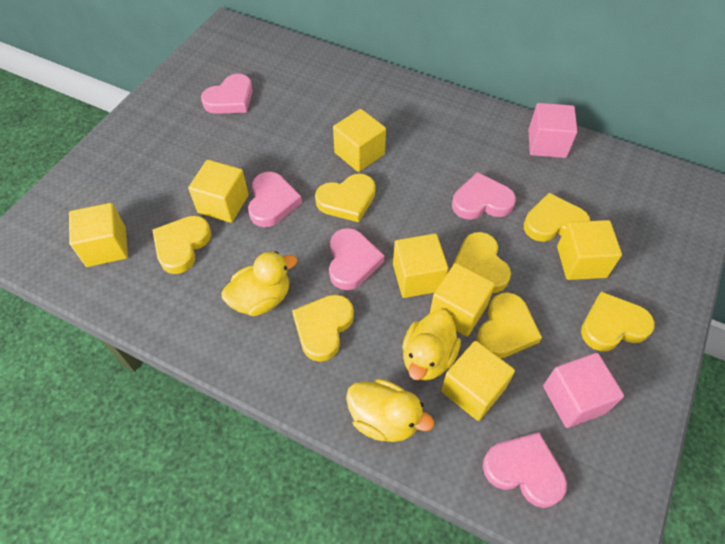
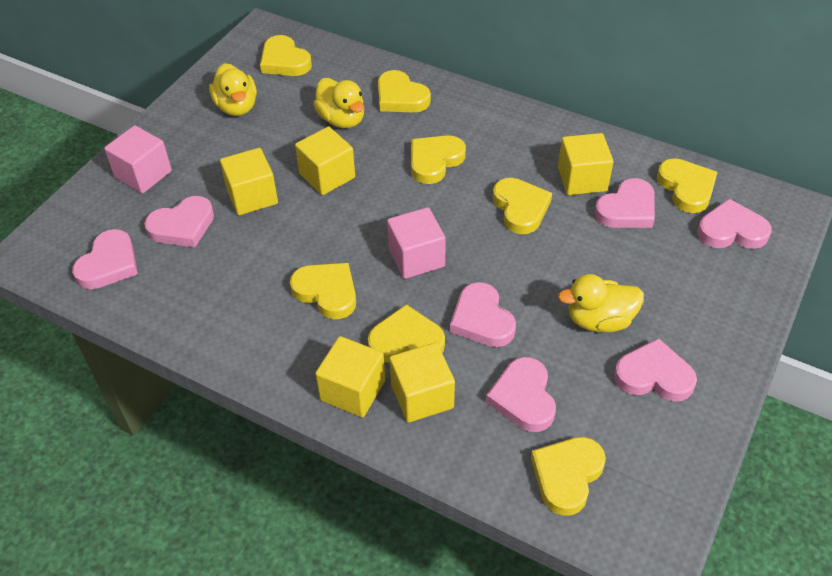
pink heart: [201,74,253,114] [248,172,302,227] [329,228,384,290] [452,172,516,220] [483,432,567,508] = 5 -> [72,229,138,289] [144,196,214,247] [450,282,516,347] [486,357,556,432] [594,178,655,228] [614,338,697,401] [697,199,772,249] = 7
yellow cube: [69,203,128,267] [188,160,249,223] [333,109,386,172] [393,233,448,298] [430,263,495,336] [441,341,515,421] [557,220,622,280] = 7 -> [220,148,278,215] [295,127,355,195] [315,336,385,417] [389,343,455,423] [558,133,614,195] = 5
yellow heart: [152,216,211,274] [292,294,354,362] [315,173,376,222] [453,232,511,293] [477,292,542,358] [524,193,590,242] [581,292,655,351] = 7 -> [260,35,312,76] [290,263,356,319] [368,304,445,363] [378,70,431,113] [411,135,466,184] [493,178,552,234] [531,437,606,516] [657,158,717,213] = 8

